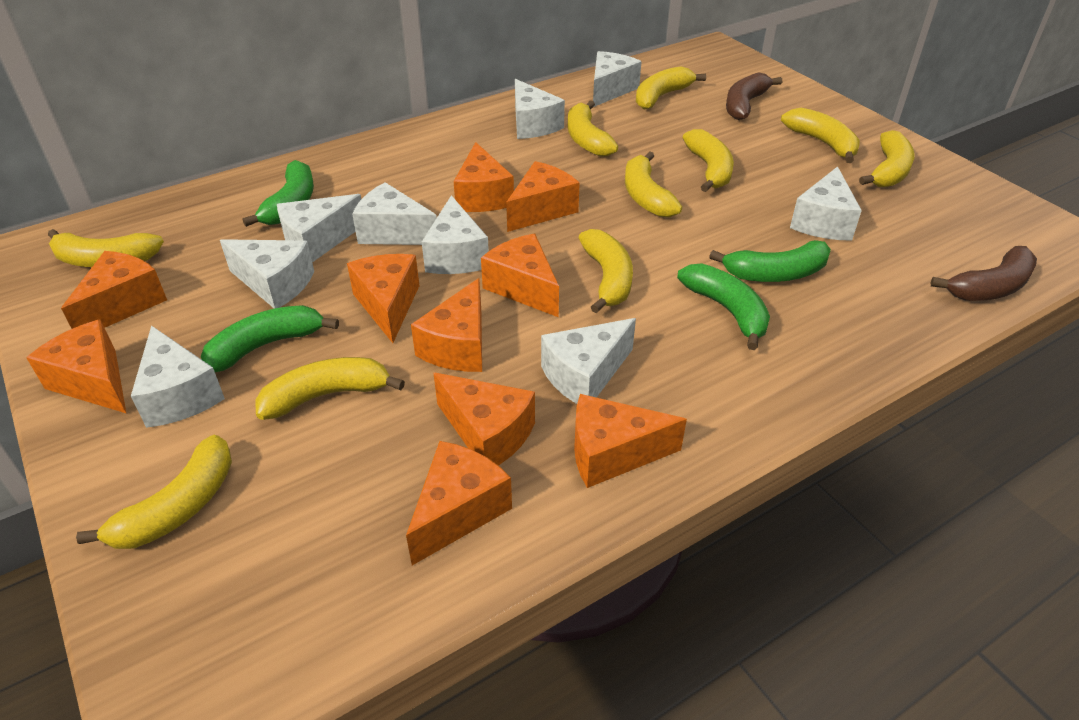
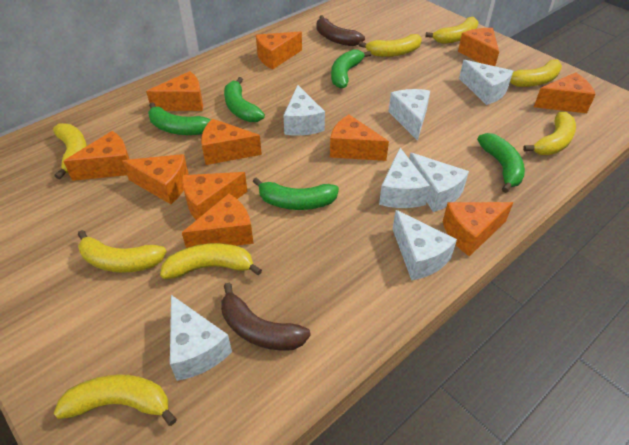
green banana: [201,305,339,372] [242,160,314,227] [677,263,770,350] [709,240,831,282] = 4 -> [148,102,211,135] [224,77,265,122] [253,177,339,210] [331,49,371,88] [477,133,525,193] = 5
orange cheese: [26,319,126,413] [61,251,167,329] [347,254,420,343] [406,441,512,565] [411,278,482,372] [433,373,535,466] [454,142,514,212] [481,234,559,317] [506,161,580,232] [574,394,687,488] = 10 -> [63,131,129,181] [122,154,189,204] [146,71,203,111] [182,172,248,220] [182,194,254,248] [201,118,262,165] [256,31,302,69] [330,115,389,161] [443,202,513,256] [458,28,499,66] [534,72,596,113] = 11
white cheese: [131,325,225,428] [220,239,314,309] [277,194,361,262] [352,182,437,245] [422,195,489,274] [515,79,565,139] [541,318,636,404] [593,51,642,107] [790,166,862,241] = 9 -> [170,295,232,381] [283,85,325,136] [379,148,430,208] [388,89,430,141] [393,210,457,281] [409,153,469,212] [459,60,513,105] = 7
yellow banana: [48,229,164,267] [76,435,232,549] [255,357,405,420] [568,100,618,157] [579,229,633,313] [625,151,682,217] [636,66,706,109] [683,129,734,192] [781,108,860,163] [859,130,915,187] = 10 -> [53,123,87,179] [54,374,177,426] [78,230,167,273] [160,243,262,279] [359,34,422,57] [425,17,479,44] [510,60,562,87] [523,112,576,155] = 8

